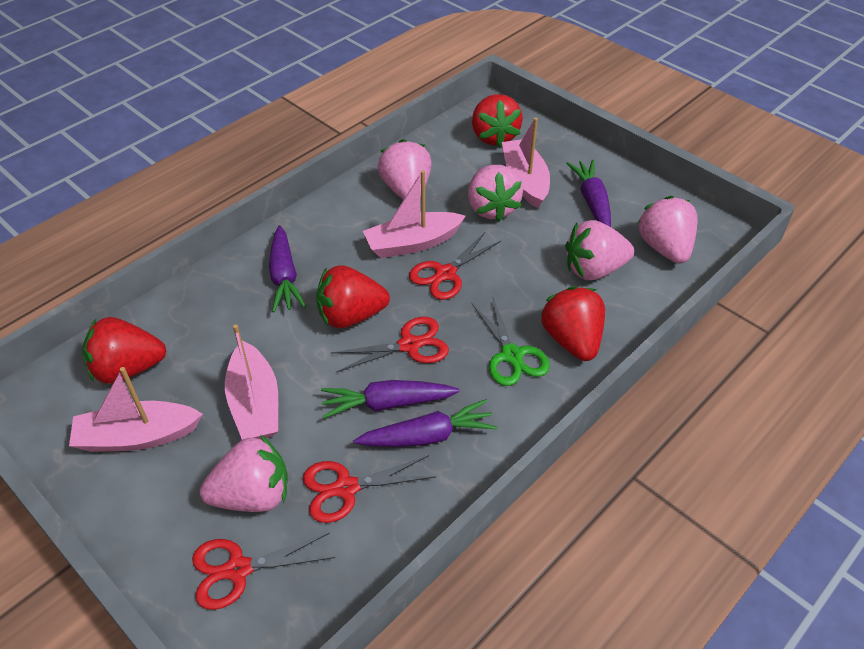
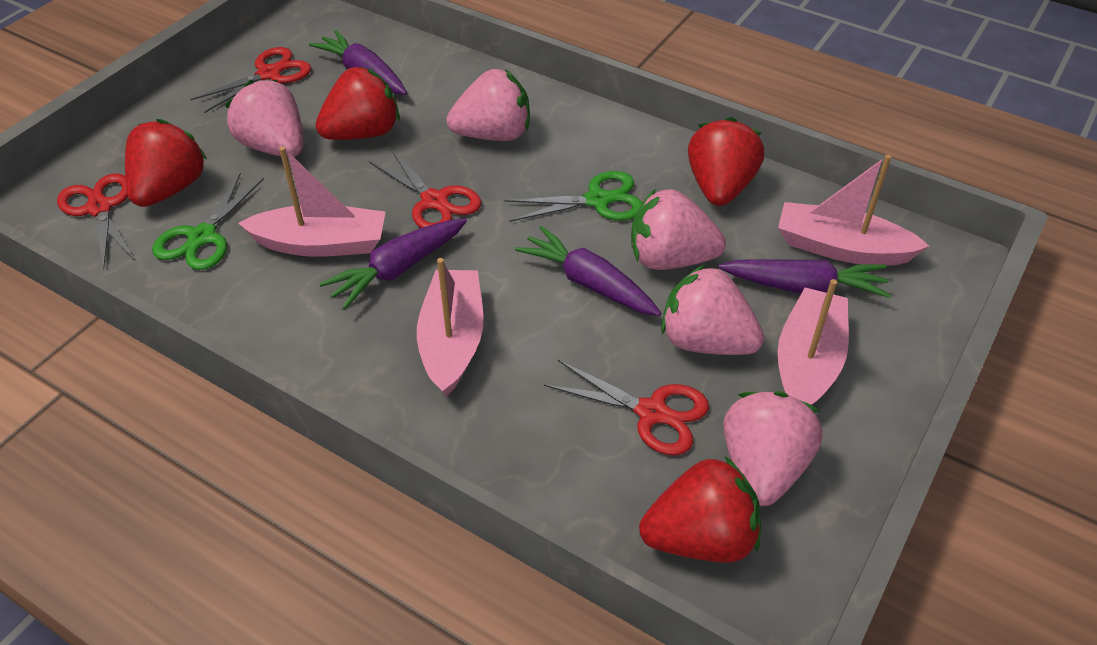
green scissors: [471,296,550,386] = 1 -> [152,173,264,270] [504,171,642,222] = 2

